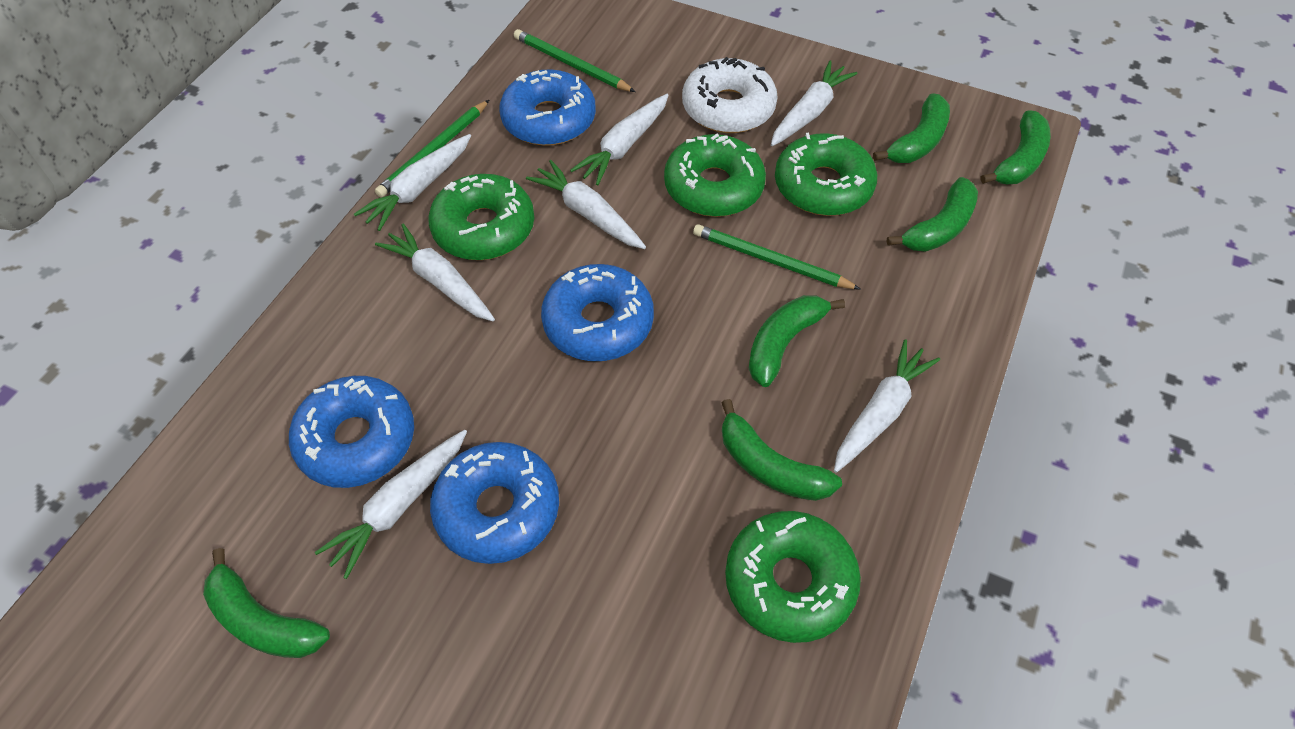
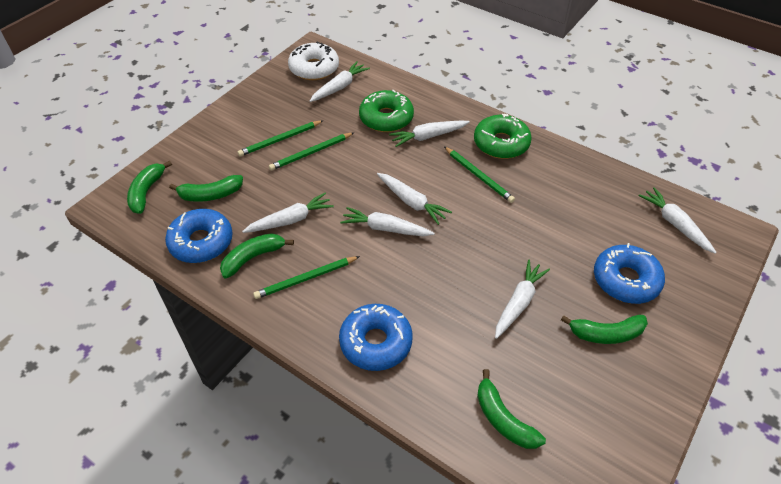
blue donut: [289,376,414,488] [430,442,559,564] [499,69,596,146] [541,264,654,361] = 4 -> [165,209,233,263] [339,304,413,371] [594,243,665,304] = 3
green banana: [203,548,330,658] [722,399,842,501] [749,295,845,387] [873,93,950,163] [887,177,978,252] [981,110,1051,184] = 6 -> [127,160,172,214] [169,175,243,202] [220,233,294,278] [477,369,546,449] [561,315,648,344] = 5
green donut: [428,174,534,260] [664,134,766,217] [725,511,861,643] [775,133,877,216] = 4 -> [359,89,414,132] [474,114,532,159] = 2
green pencil: [375,100,489,197] [514,29,636,92] [693,224,861,290] = 3 -> [238,120,324,157] [253,256,360,299] [269,132,354,171] [444,146,515,203] = 4

